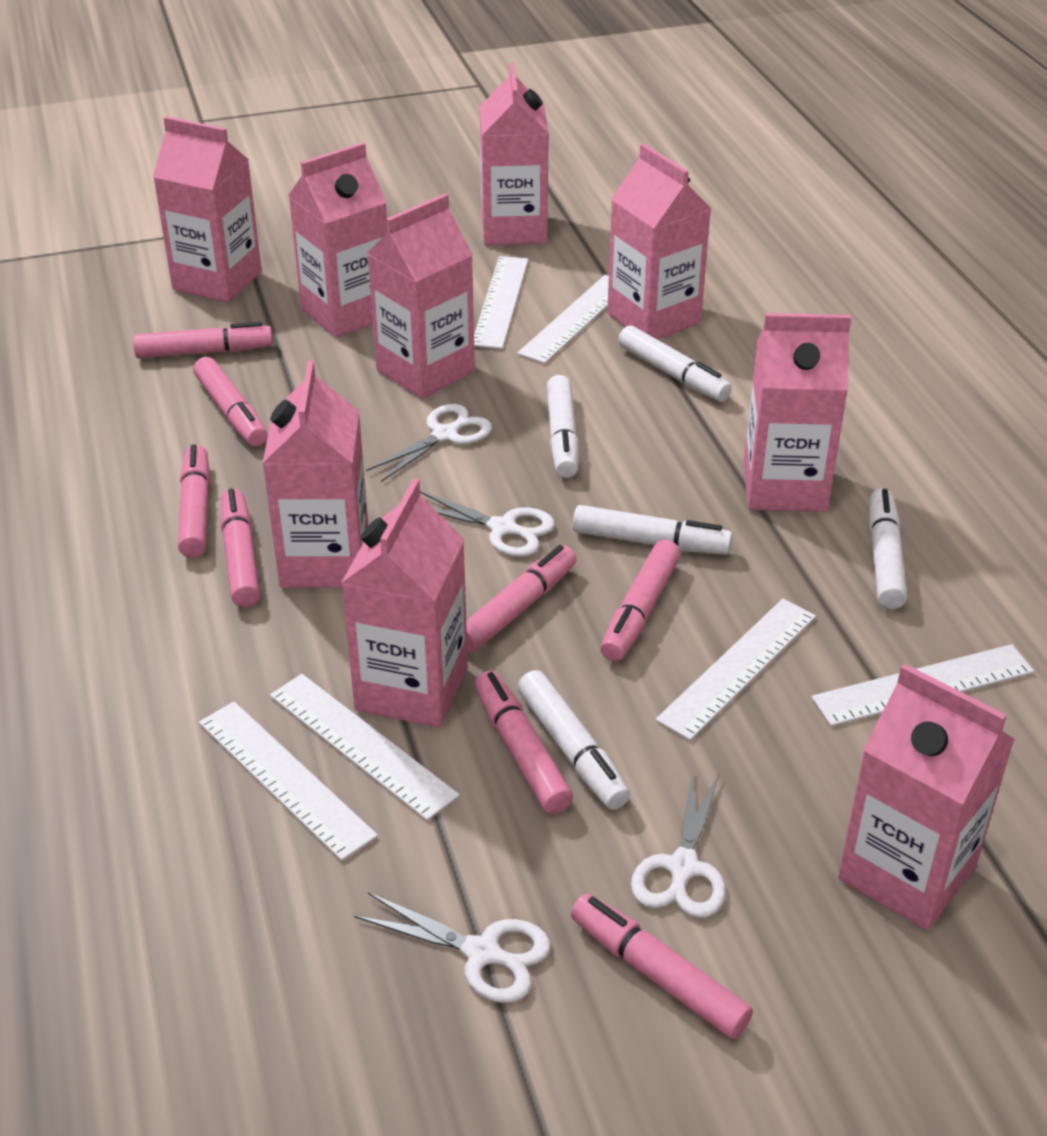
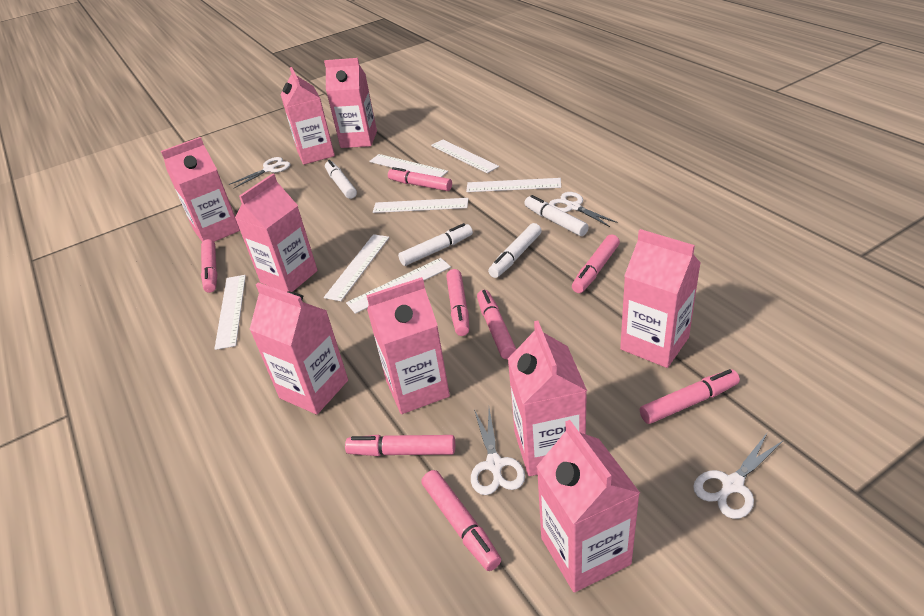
white marker: [517,670,630,810] [546,375,579,478] [573,505,732,555] [618,325,732,402] [869,489,907,609] = 5 -> [325,160,357,199] [398,223,473,266] [488,223,542,278] [524,195,589,236] = 4
white ruler: [199,701,378,861] [270,674,460,821] [474,256,528,349] [517,275,609,364] [656,599,816,740] [811,644,1034,726] = 6 -> [214,275,246,350] [324,234,389,301] [346,258,451,314] [369,154,448,177] [373,198,469,213] [431,139,499,173] [466,178,561,192] = 7

